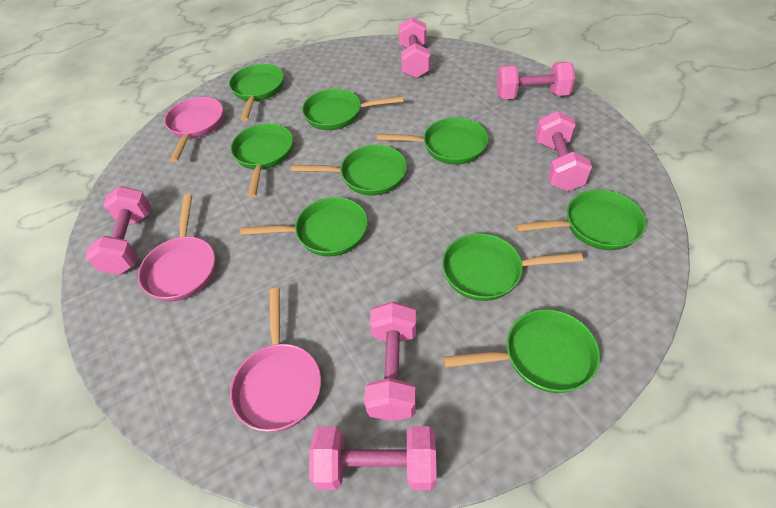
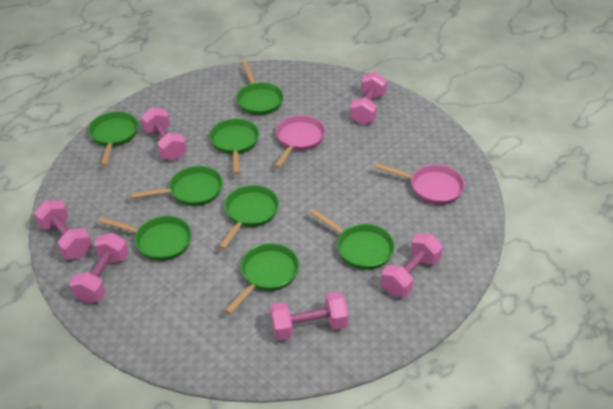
green pan: [229,64,284,121] [231,123,293,198] [240,197,368,257] [291,145,407,196] [302,89,404,130] [377,117,488,165] [442,233,583,301] [443,309,600,393] [515,190,646,250] = 9 -> [88,111,138,166] [99,216,192,261] [130,166,223,206] [210,118,259,174] [219,185,279,250] [224,243,299,314] [236,61,283,115] [309,208,395,270] = 8
pink pan: [138,194,215,302] [164,97,223,162] [230,288,321,432] = 3 -> [274,115,325,168] [375,163,465,205] = 2

